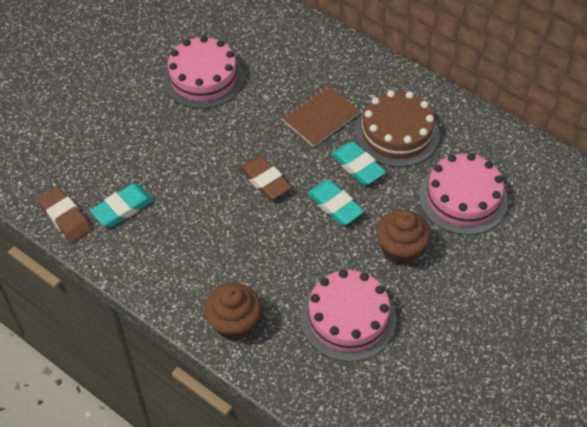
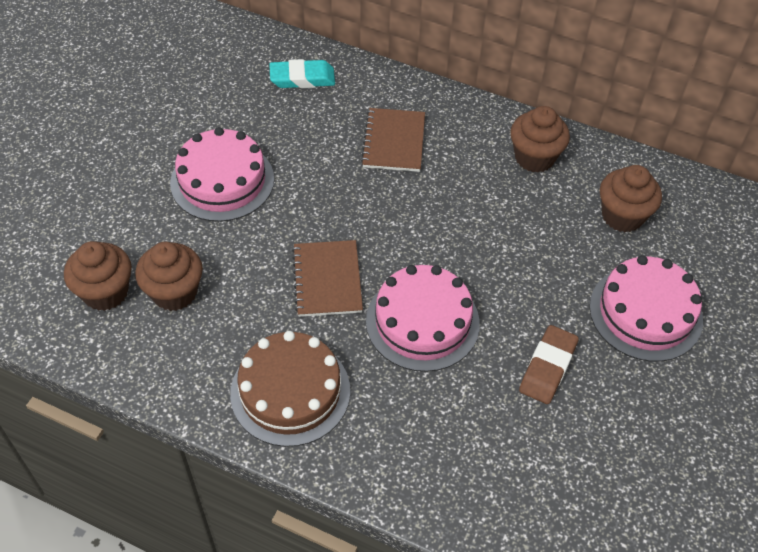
brown cupcake: [204,283,261,341] [376,210,430,265] = 2 -> [64,241,132,311] [135,242,203,311] [510,106,570,173] [600,165,662,232] = 4
brown eraser: [38,187,92,242] [239,156,292,200] = 2 -> [519,325,579,404] = 1
brown notebook: [281,85,360,147] = 1 -> [292,240,363,317] [361,108,425,172] = 2
turquoise eraser: [90,184,154,227] [307,180,364,225] [331,142,386,185] = 3 -> [269,59,335,88] = 1

